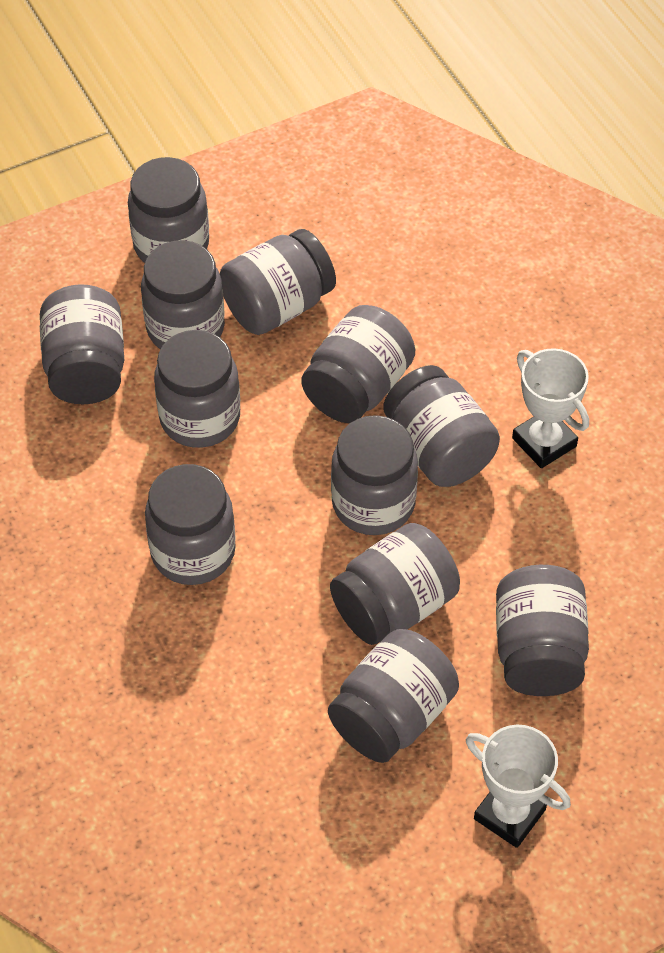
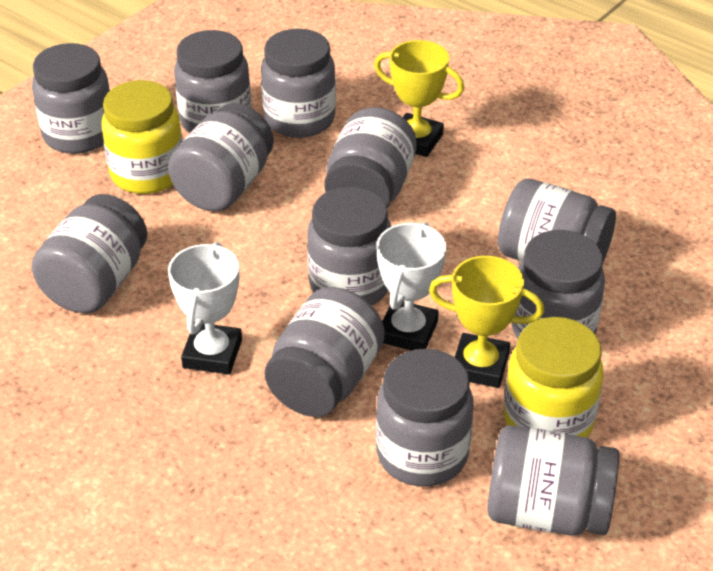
yellow jar: none = 0 -> [101,80,182,194] [504,317,604,438] = 2
yellow trophy: none = 0 -> [374,40,464,157] [429,256,544,388] = 2

